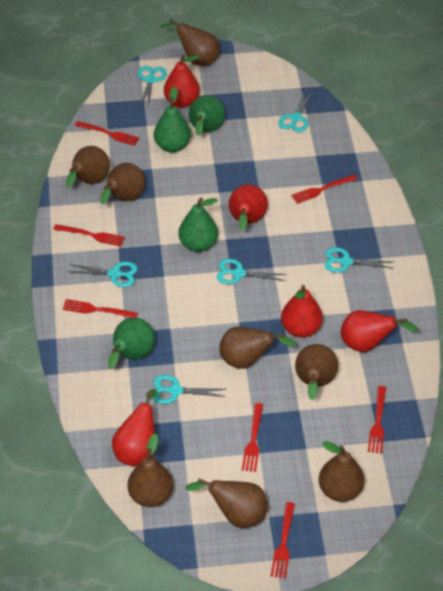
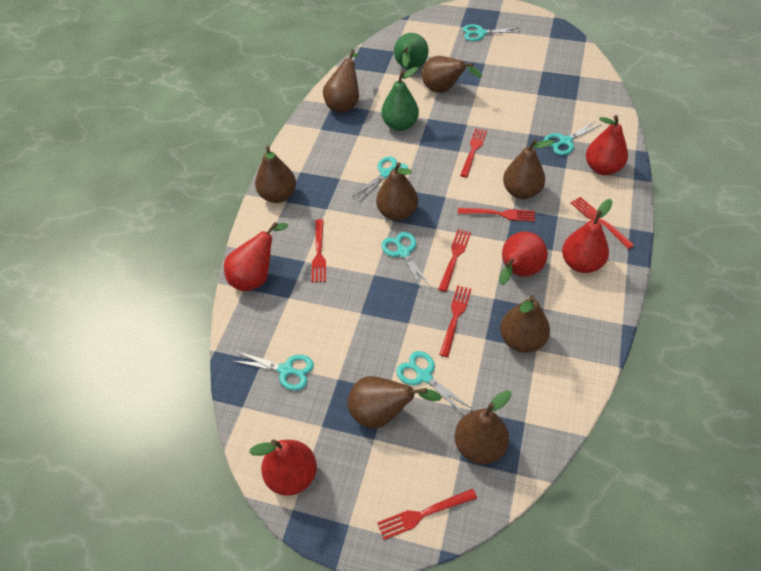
green pear: [108,317,155,369] [154,86,191,153] [179,198,218,252] [189,95,225,136] = 4 -> [381,67,419,131] [394,33,428,69] = 2

